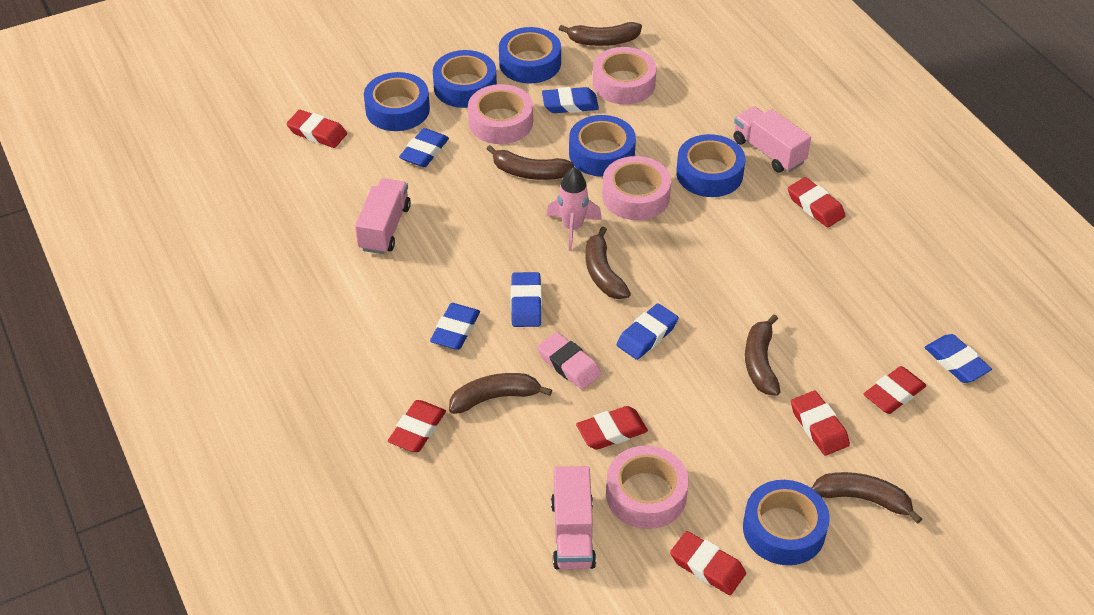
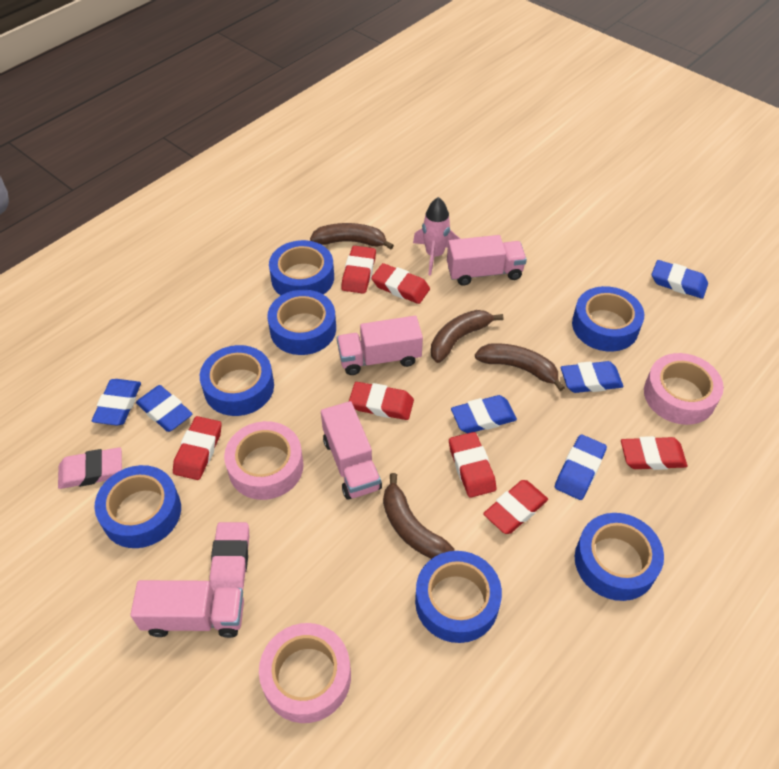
blue tape: [364,72,430,131] [433,50,497,108] [499,27,561,83] [569,115,636,177] [676,134,745,197] [743,480,829,565] = 6 -> [94,465,181,548] [200,345,274,416] [267,290,336,355] [269,240,334,295] [415,551,502,643] [572,286,644,352] [575,513,664,601] = 7
brown banana: [449,373,552,414] [487,145,574,180] [559,22,642,46] [586,226,631,299] [745,314,780,396] [812,472,922,524] = 6 -> [310,223,394,250] [383,473,454,559] [431,310,503,363] [475,343,565,391] = 4
pink eraser: [537,332,602,390] = 1 -> [58,447,122,489] [209,522,249,591] = 2
pink tape: [468,84,533,144] [593,47,657,104] [602,156,671,220] [606,446,689,529] = 4 -> [224,421,304,500] [259,623,351,723] [644,353,724,425] = 3
pink truck: [355,178,411,254] [551,466,596,569] [734,106,811,173] = 3 -> [130,580,244,638] [321,401,382,500] [337,316,423,375] [447,235,527,286] = 4

